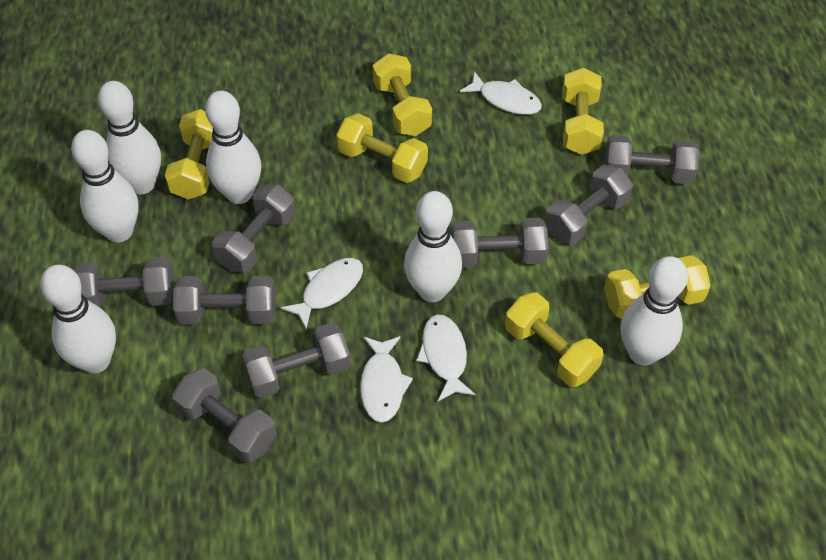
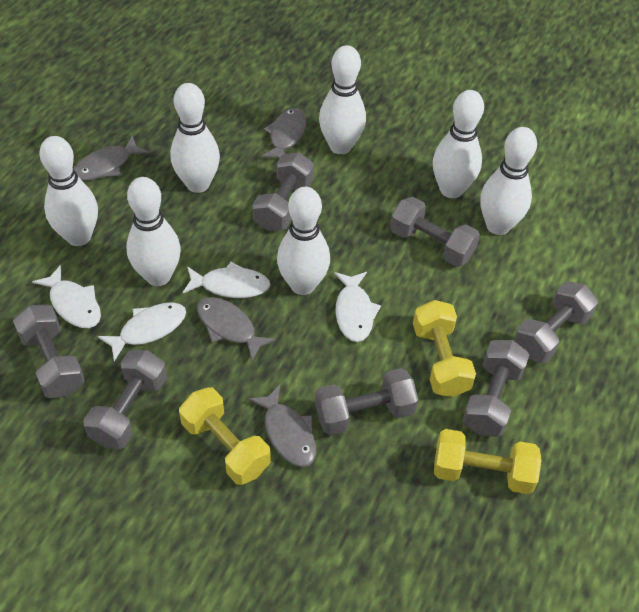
grey dumbbell: [73,257,174,307] [172,368,277,463] [173,276,276,325] [212,184,296,273] [242,323,351,398] [451,218,548,267] [545,165,633,245] [604,135,699,184] = 8 -> [13,305,85,398] [83,350,167,449] [252,152,314,231] [315,368,418,435] [390,197,480,267] [462,340,529,437] [514,281,598,363] = 7
grey fish: none = 0 -> [74,135,149,181] [197,297,276,361] [248,385,316,467] [261,108,306,159] = 4
white bowling pin: [40,265,116,373] [71,130,139,243] [98,81,161,194] [205,91,261,204] [404,191,462,302] [621,256,688,366] = 6 -> [39,136,98,246] [127,177,181,286] [170,83,220,193] [277,187,330,295] [319,45,366,154] [433,90,484,198] [480,127,537,235] = 7
yellow dumbbell: [165,109,213,200] [336,113,428,183] [373,53,432,136] [505,293,604,387] [562,68,604,155] [604,255,711,319] = 6 -> [179,387,271,485] [413,300,476,397] [434,429,541,494] = 3

